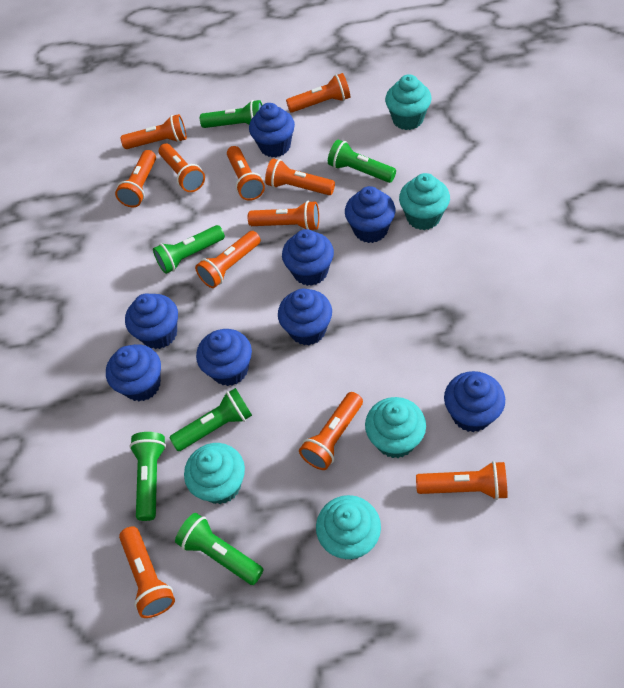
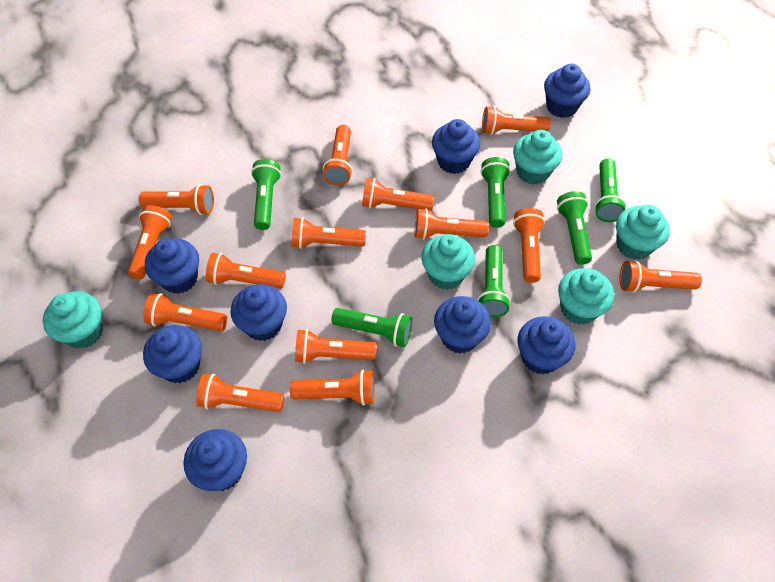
orange flashlight: [115,150,156,207] [119,526,175,618] [121,114,187,149] [159,144,205,192] [195,231,261,288] [227,146,265,201] [248,201,319,230] [265,158,335,195] [286,73,350,113] [299,392,363,470] [416,461,508,500] = 11 -> [128,205,172,279] [139,184,214,215] [143,293,227,331] [196,374,284,412] [206,253,286,289] [290,370,375,406] [292,217,366,249] [295,329,377,364] [323,125,352,185] [362,178,434,211] [415,208,489,240] [482,106,551,135] [513,208,545,283] [619,260,702,293] = 14

